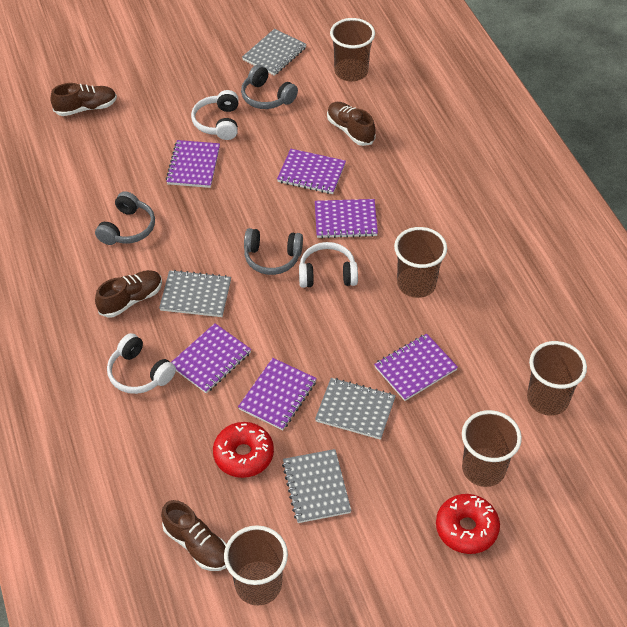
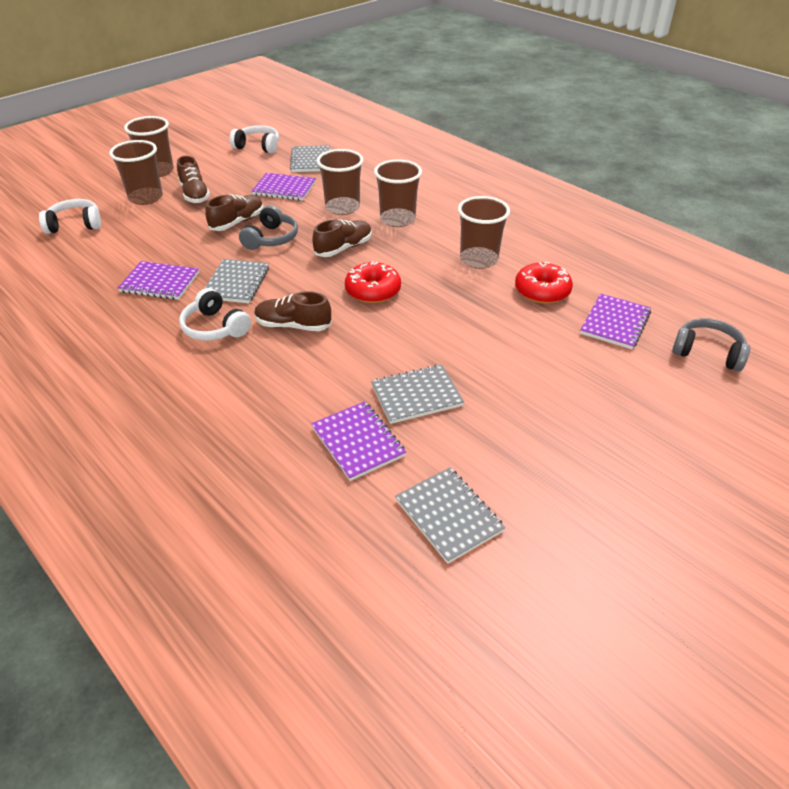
grey headphones: [95,191,155,245] [241,65,298,109] [244,228,303,275] = 3 -> [239,205,298,250] [672,318,750,372] = 2
purple notebook: [166,140,220,188] [171,323,251,393] [238,358,317,430] [277,149,346,194] [315,199,378,238] [374,333,458,401] = 6 -> [118,261,199,300] [252,173,316,201] [311,401,406,481] [580,293,651,349] = 4

